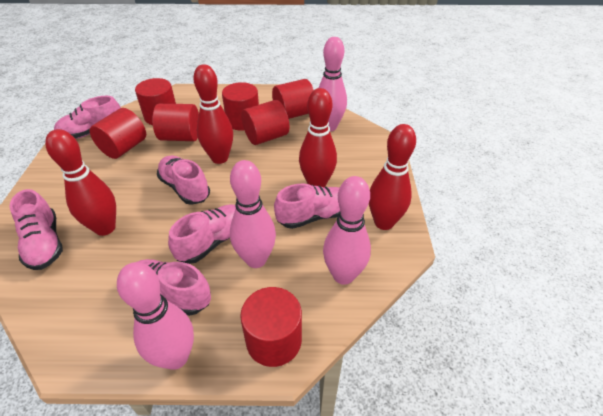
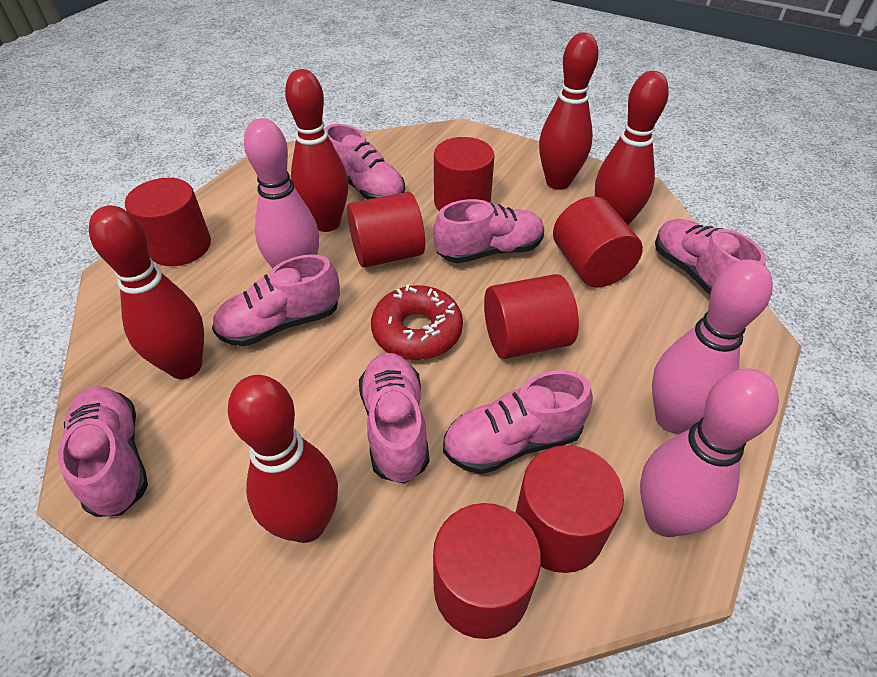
pink bowling pin: [117,262,194,370] [230,160,276,268] [318,37,347,131] [323,176,371,285] = 4 -> [244,118,319,268] [640,369,779,537] [652,259,773,433] = 3
pink shoe: [10,189,63,270] [54,96,121,139] [137,259,211,316] [157,156,210,205] [168,204,236,264] [274,184,340,229] = 6 -> [58,386,148,517] [212,254,340,346] [325,124,405,200] [359,353,429,484] [433,199,544,263] [443,370,593,474] [655,219,766,295] = 7
red bowling pin: [45,129,116,236] [193,64,233,164] [299,88,337,188] [369,124,416,230] = 4 -> [89,206,204,379] [228,375,338,543] [285,69,348,232] [539,32,598,190] [595,71,669,225] = 5
red donut: none = 0 -> [371,284,463,360] = 1

